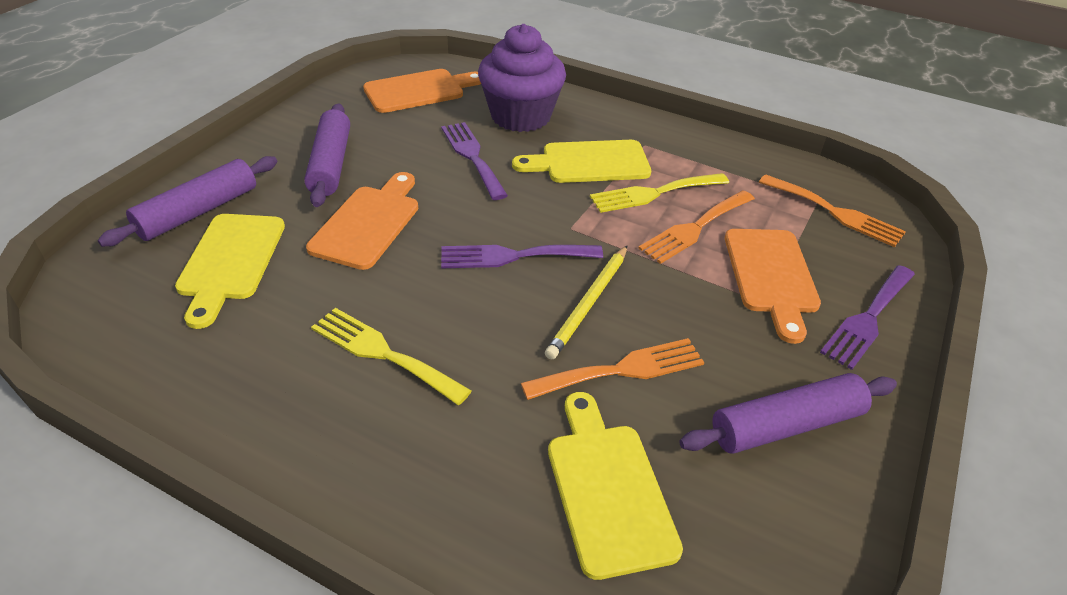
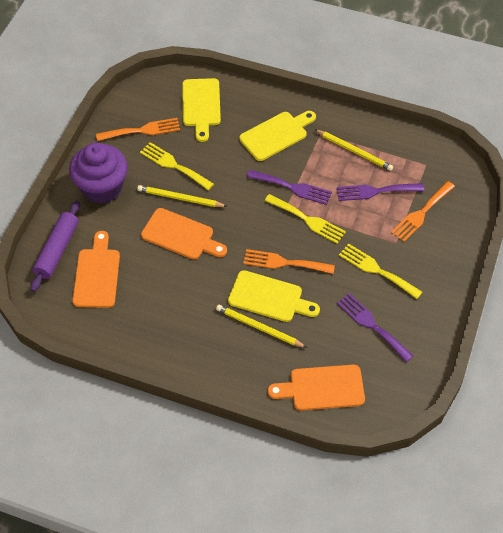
purple rolling pin: [98,156,277,247] [304,103,350,207] [679,373,897,454] = 3 -> [31,201,80,292] = 1
yellow fork: [311,308,472,405] [590,173,729,213] = 2 -> [140,142,214,190] [264,194,346,244] [339,243,422,299] = 3
yellow pencil: [545,246,627,359] = 1 -> [137,185,228,207] [216,304,307,348] [314,129,393,171] = 3

